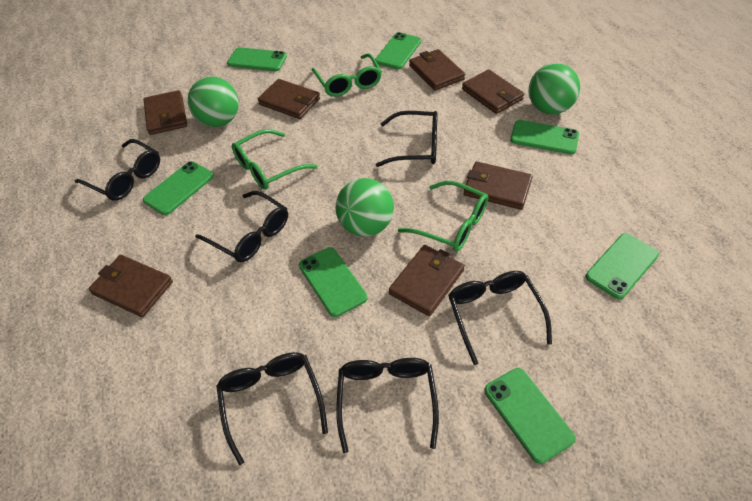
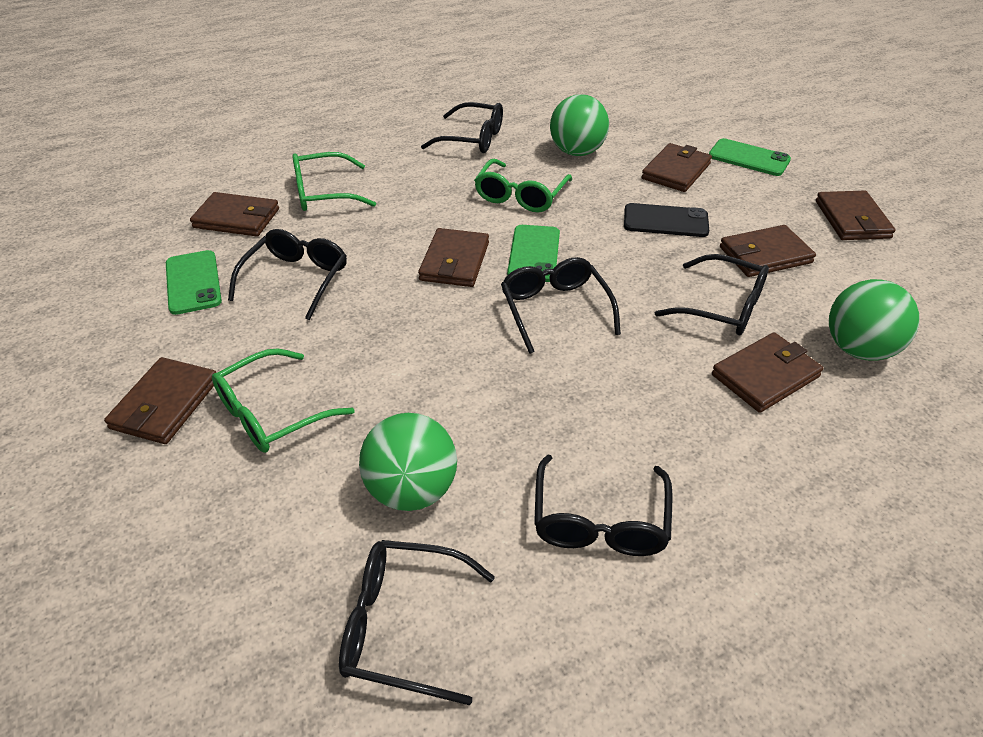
black phone: none = 0 -> [624,203,709,237] = 1
green phone: [143,161,214,215] [227,47,287,71] [299,247,367,317] [375,32,421,69] [484,368,576,464] [510,120,579,154] [586,233,659,299] = 7 -> [166,250,222,315] [507,225,560,282] [709,138,791,176] = 3

